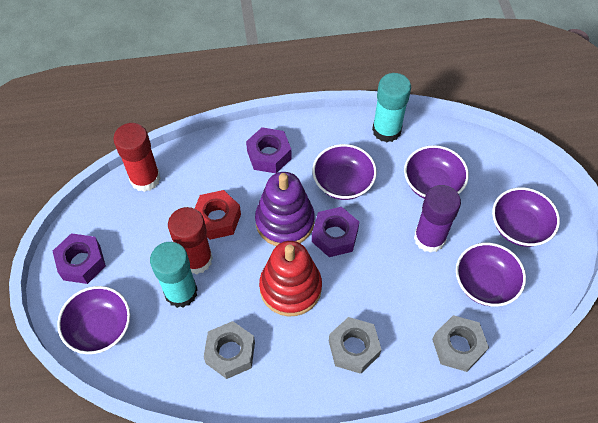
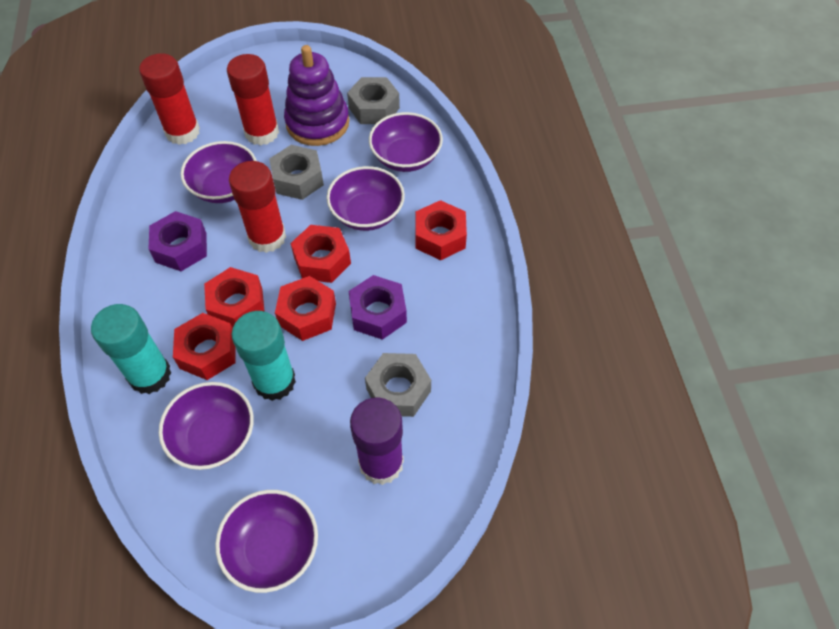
purple nut: [53,233,106,284] [246,127,291,173] [312,207,359,257] = 3 -> [149,211,207,271] [348,275,407,340] = 2
red glue stick: [113,123,161,192] [168,207,213,274] = 2 -> [139,53,200,145] [227,54,279,146] [229,161,286,253] = 3
red nut: [194,190,241,240] = 1 -> [173,313,236,380] [204,267,265,328] [275,276,336,341] [291,225,351,283] [415,200,467,260] = 5
red stacking toy: [259,241,322,317] = 1 -> none = 0

